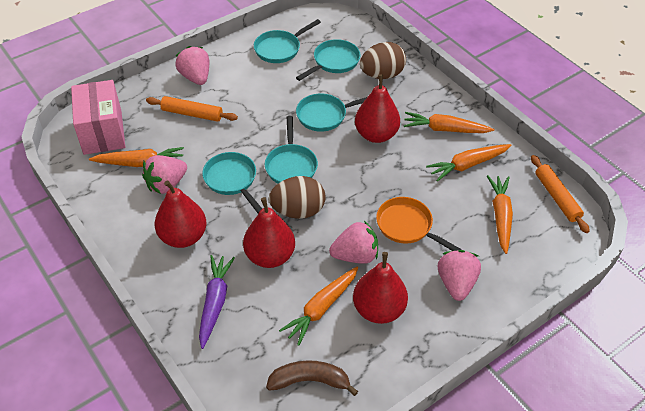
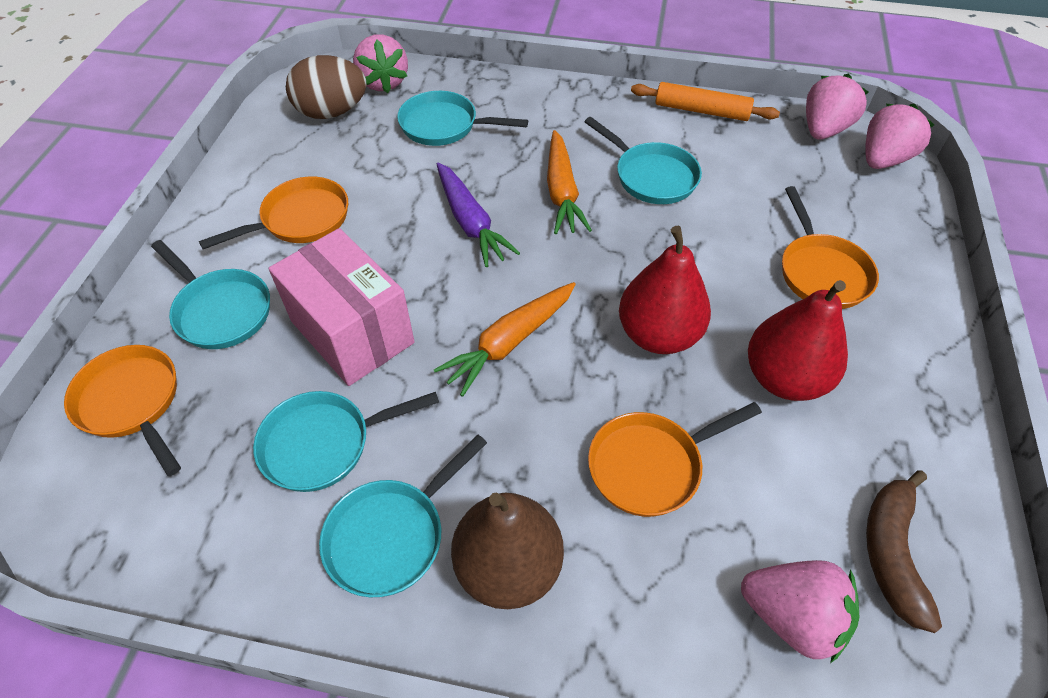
brown egg: [269,176,325,219] [360,42,406,79] = 2 -> [286,55,367,119] = 1
brown pear: none = 0 -> [451,492,564,609] = 1
orange carrot: [89,147,184,167] [279,267,358,346] [404,112,494,133] [426,144,511,182] [487,175,513,254] = 5 -> [434,282,576,397] [547,130,592,234] = 2
orange pan: [376,197,462,251] = 1 -> [64,345,181,476] [199,177,348,249] [588,402,762,517] [782,186,879,309] = 4
orange rolling pin: [146,96,238,122] [531,155,590,233] = 2 -> [631,82,780,121] = 1
red pear: [155,180,207,248] [243,197,295,268] [353,252,408,324] [355,74,400,143] = 4 -> [619,226,711,354] [748,280,848,401] = 2

